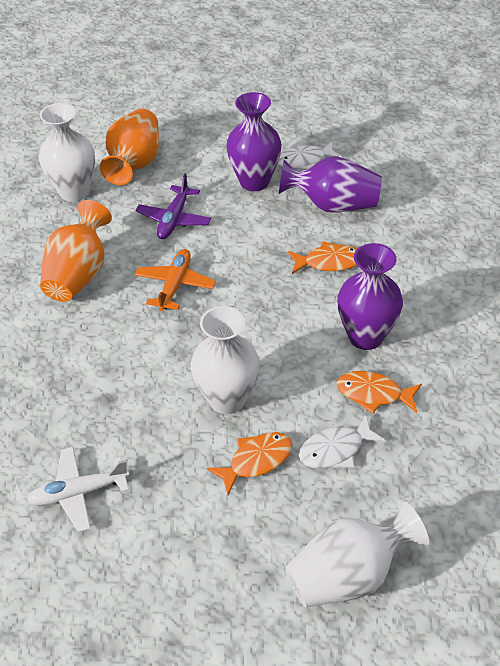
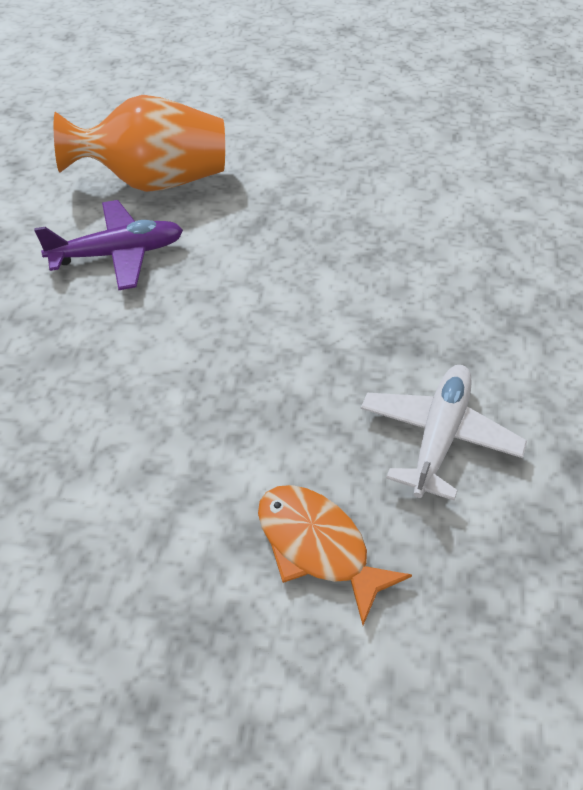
orange fish: [207,432,292,495] [288,241,357,274] [336,371,422,414] = 3 -> [258,485,412,625] = 1
orange plane: [135,249,216,311] = 1 -> none = 0
orange vase: [40,200,112,302] [100,109,159,185] = 2 -> [54,95,225,192] = 1
purple vase: [226,92,282,191] [279,156,382,213] [337,243,403,350] = 3 -> none = 0
white fish: [277,141,343,170] [299,415,386,468] = 2 -> none = 0
white vase: [39,103,95,202] [191,306,260,414] [285,502,429,607] = 3 -> none = 0

